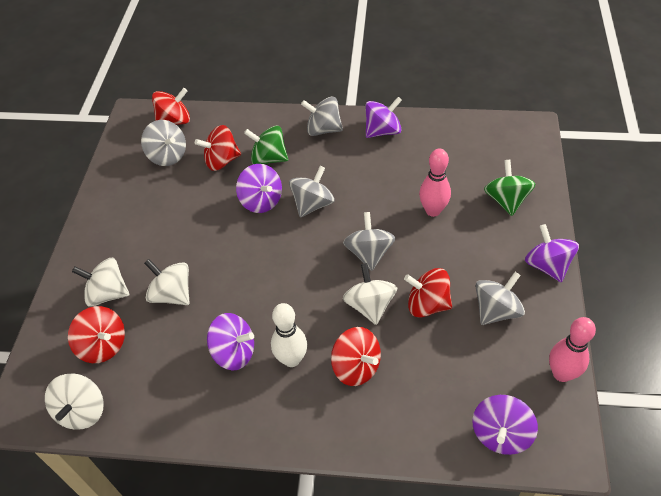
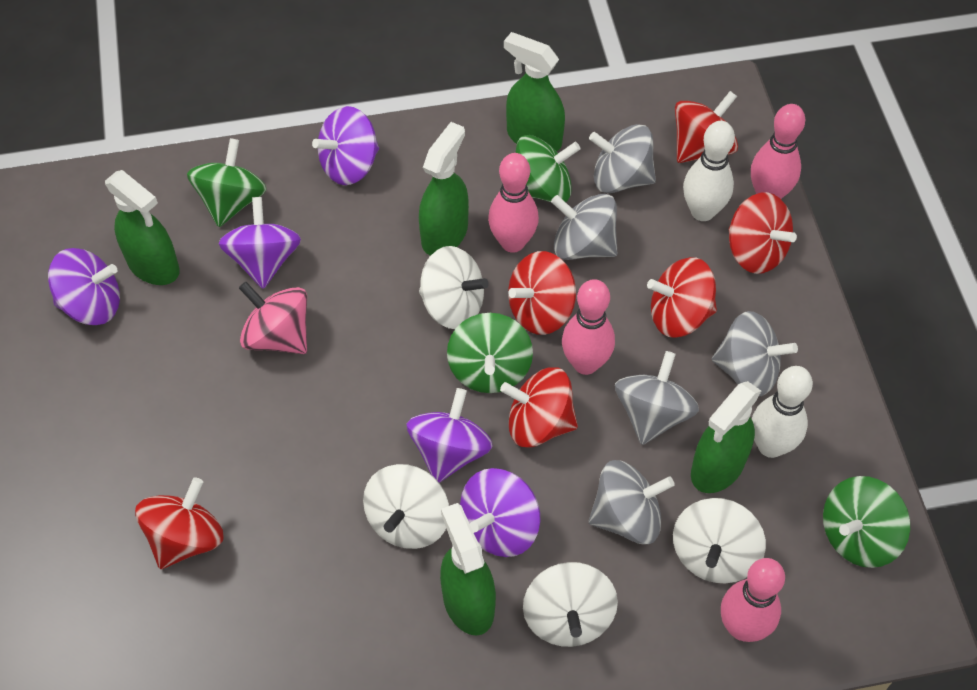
green spinning top: [244,125,288,164] [484,160,536,216] = 2 -> [187,138,267,227] [447,313,533,393] [515,135,581,202] [823,476,910,568] = 4
green spray bottle: none = 0 -> [105,170,180,285] [419,122,469,256] [440,503,496,636] [504,32,565,151] [691,381,761,493] = 5
pink bowling pin: [419,149,451,217] [549,317,596,382] = 2 -> [488,153,539,253] [562,279,615,375] [721,558,785,642] [751,104,805,199] = 4
pink spinning top: none = 0 -> [239,282,307,354] = 1
red spinning top: [68,306,125,363] [152,88,190,124] [195,125,241,171] [331,327,381,386] [404,268,452,317] = 5 -> [135,478,223,569] [500,367,578,448] [508,251,576,335] [647,257,717,338] [675,91,738,163] [728,192,797,274] = 6
white bowling pin: [271,303,307,367] = 1 -> [683,121,735,221] [752,366,813,458] = 2

